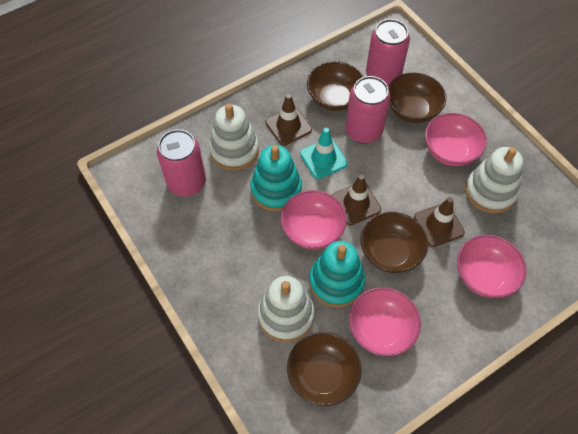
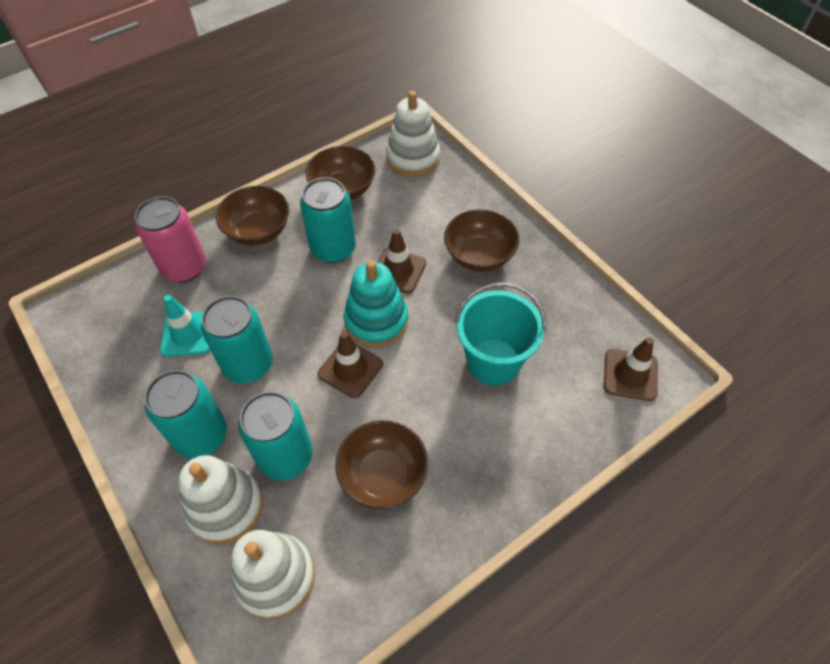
pink bowl: [280,190,347,250] [349,287,421,356] [425,113,487,166] [457,235,527,298] = 4 -> none = 0
pink can: [157,129,206,197] [346,76,390,143] [366,19,410,86] = 3 -> [135,196,206,282] = 1
turquoise bucket: none = 0 -> [455,282,546,385] = 1
turquoise can: none = 0 -> [145,370,227,459] [201,296,273,384] [238,391,313,480] [300,177,356,263] = 4
turquoise stacking toy: [250,145,302,211] [309,241,365,308] = 2 -> [344,260,408,347] = 1

